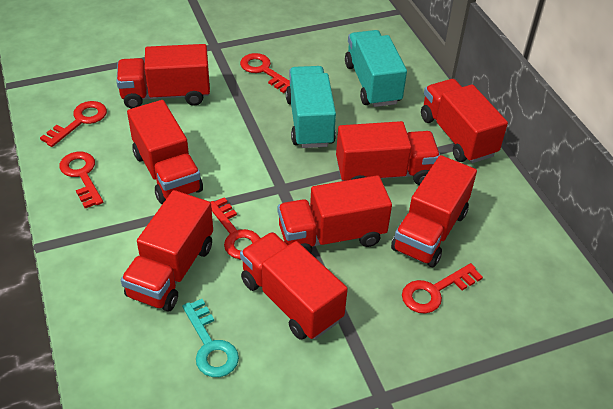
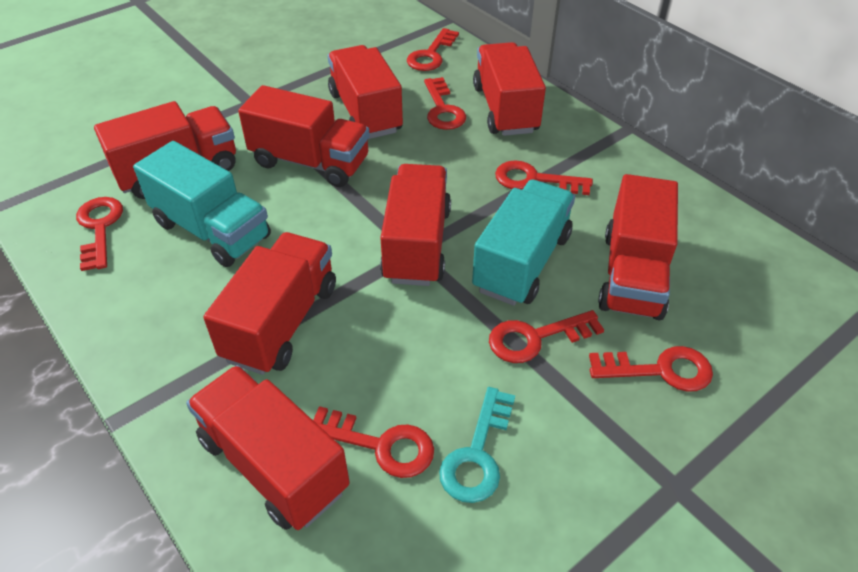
red key: [40,101,107,147] [59,152,103,208] [211,197,260,259] [240,53,290,93] [402,263,483,313] = 5 -> [76,197,123,271] [313,406,434,478] [407,28,459,71] [424,77,466,130] [489,310,604,363] [495,160,593,195] [589,346,713,392] = 7

